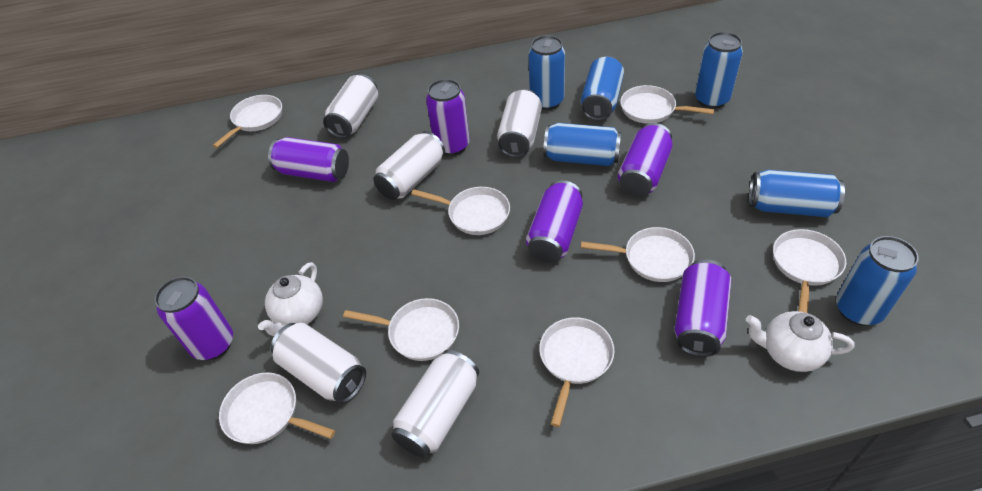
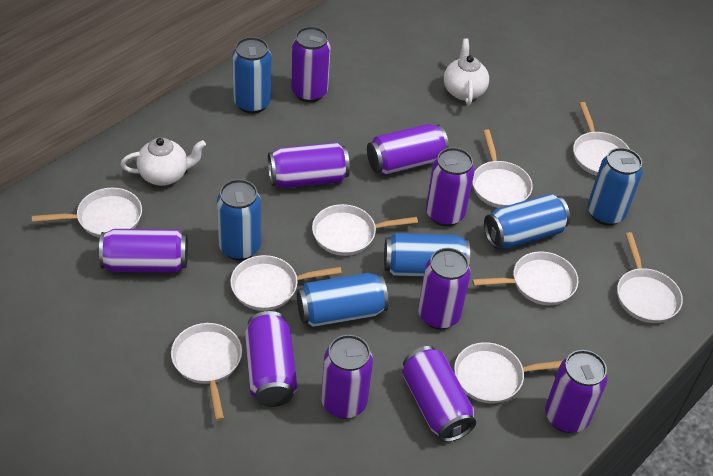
purple can: [155,276,233,360] [268,137,349,182] [426,79,470,156] [526,180,583,263] [618,123,673,197] [674,259,731,357] = 6 -> [99,229,188,273] [245,311,297,407] [268,142,350,188] [291,26,331,102] [321,335,373,419] [367,124,449,175] [402,346,476,442] [418,248,471,329] [426,147,475,226] [545,350,608,433] = 10
white can: [271,323,366,404] [323,74,378,138] [373,131,445,200] [391,350,479,458] [497,89,542,158] = 5 -> none = 0
white pan: [212,95,282,148] [219,372,335,444] [343,298,459,361] [411,187,510,235] [539,317,615,427] [581,227,695,282] [620,85,715,124] [773,229,846,313] = 8 -> [32,188,142,238] [171,323,242,421] [230,255,342,311] [312,204,418,256] [454,342,563,404] [472,129,533,208] [472,251,578,305] [573,102,629,176] [617,232,683,323] = 9

